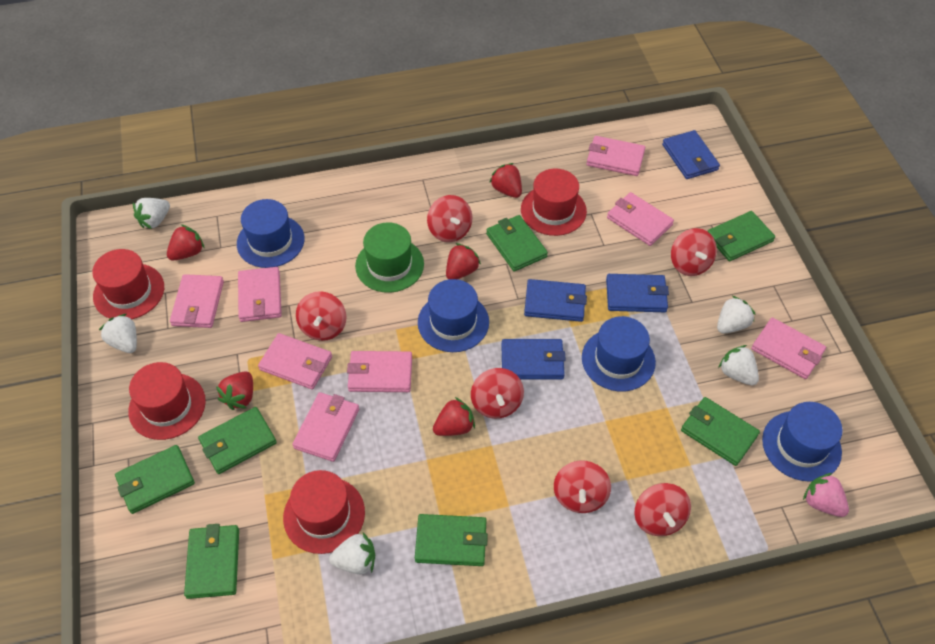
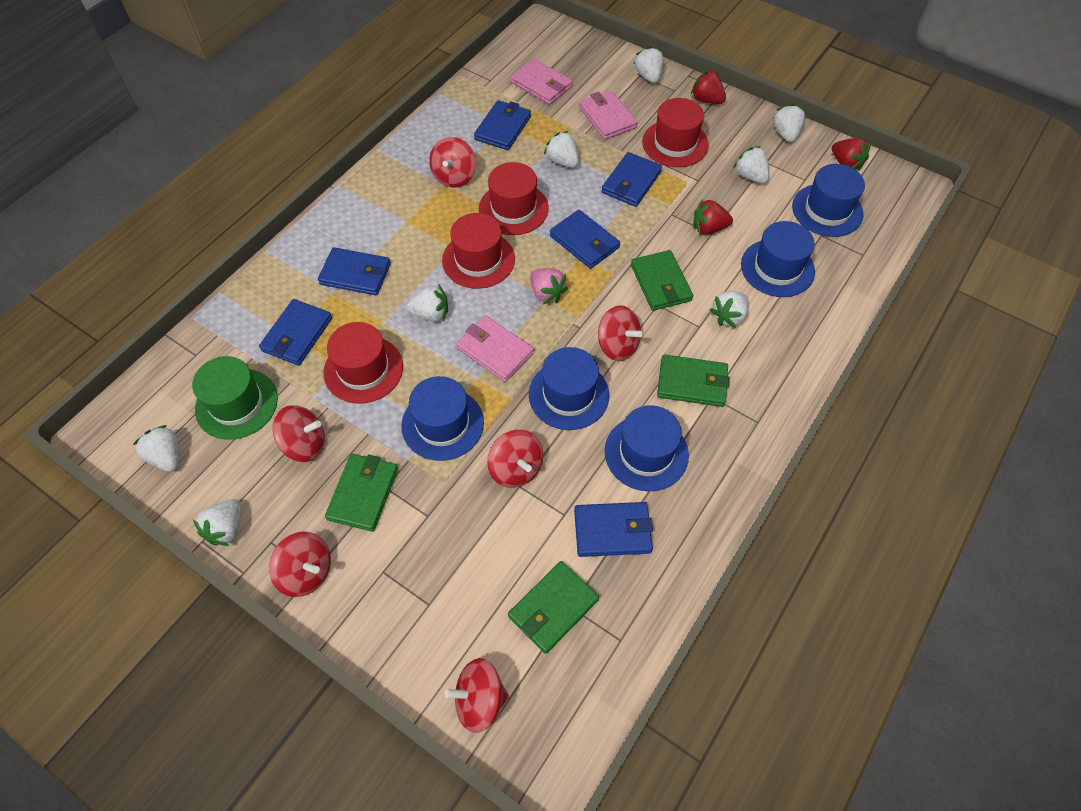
blue hat: [237,199,305,268] [418,279,489,352] [582,316,656,391] [762,402,843,482] = 4 -> [401,376,484,461] [529,347,609,430] [604,405,689,491] [741,221,815,297] [792,164,865,237] = 5
blue wallet: [501,339,566,379] [524,279,587,322] [606,274,669,312] [662,130,720,179] = 4 -> [259,299,332,365] [318,247,391,295] [474,100,531,150] [550,210,620,269] [574,502,653,557] [601,152,662,207] = 6
green wallet: [115,445,195,514] [184,524,239,599] [198,407,277,474] [415,514,488,566] [486,215,548,272] [681,397,760,466] [707,211,775,261] = 7 -> [325,454,398,532] [508,561,599,654] [631,250,693,311] [657,355,730,407] = 4
pink wallet: [170,274,224,328] [238,267,282,322] [258,333,332,390] [292,392,359,462] [347,351,412,392] [586,136,645,176] [607,192,674,246] [751,317,826,379] = 8 -> [456,316,534,382] [510,59,573,105] [579,90,638,140] = 3
red strawberry: [167,224,205,260] [216,371,253,410] [433,397,475,436] [446,243,481,279] [489,163,522,198] = 5 -> [691,70,726,104] [693,199,733,234] [832,138,870,171] = 3
white strawberry: [99,314,137,353] [133,198,170,229] [329,533,375,574] [717,296,756,334] [718,345,759,386] = 5 -> [133,425,179,472] [193,499,241,546] [406,284,448,322] [544,131,579,168] [634,46,664,83] [710,291,749,328] [733,146,770,184] [772,104,805,142] = 8

